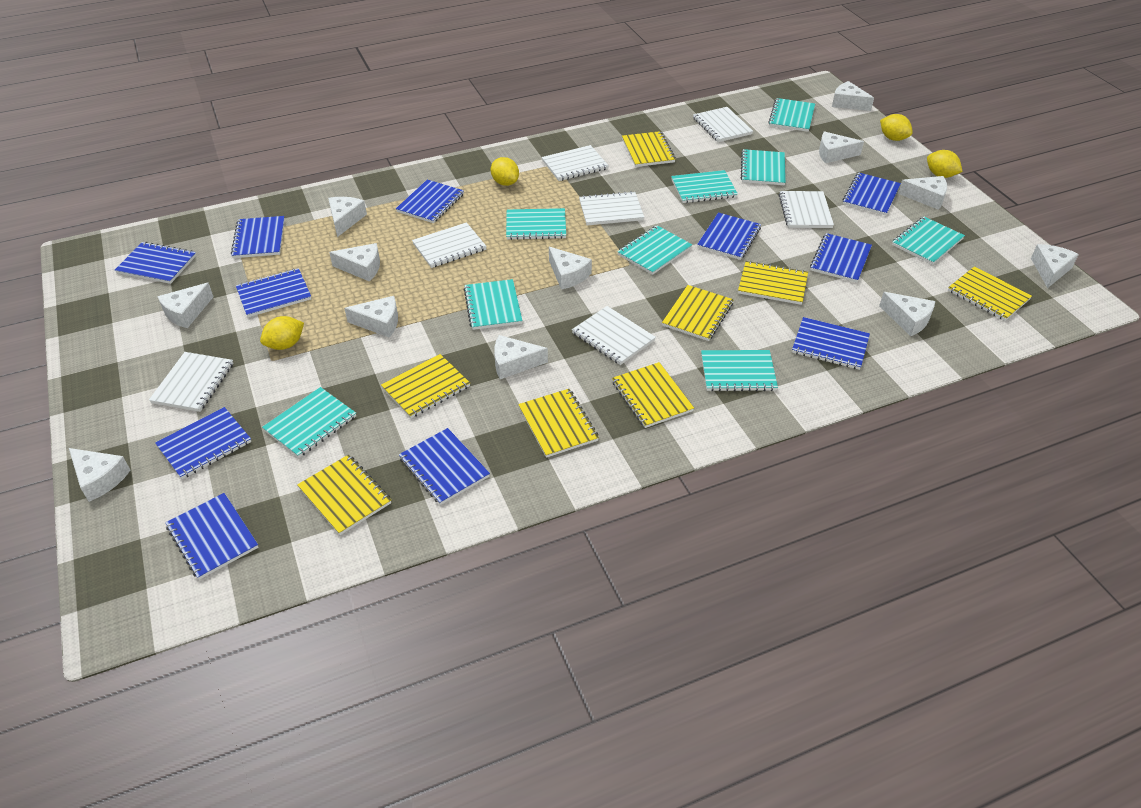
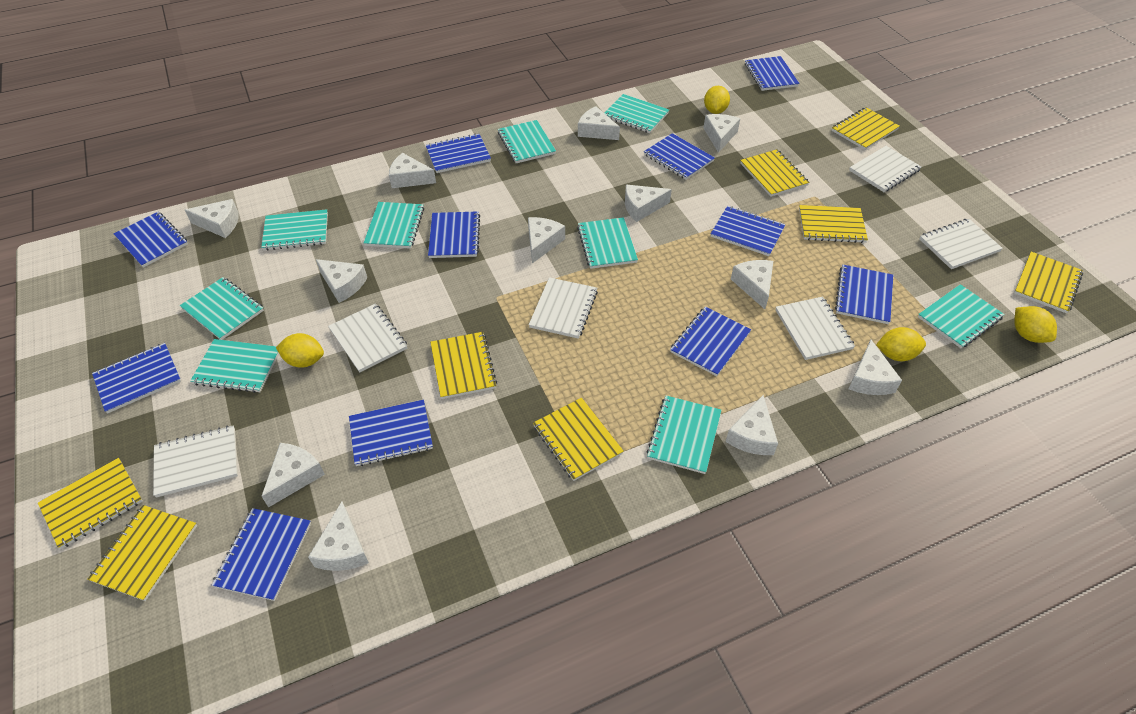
white notebook: [149,352,234,412] [412,222,487,268] [542,145,609,181] [572,306,656,365] [579,191,644,225] [693,107,753,142] [779,191,834,228] = 7 -> [153,425,238,498] [328,303,407,373] [529,277,598,339] [775,297,855,360] [849,146,921,192] [919,219,1003,269] = 6

